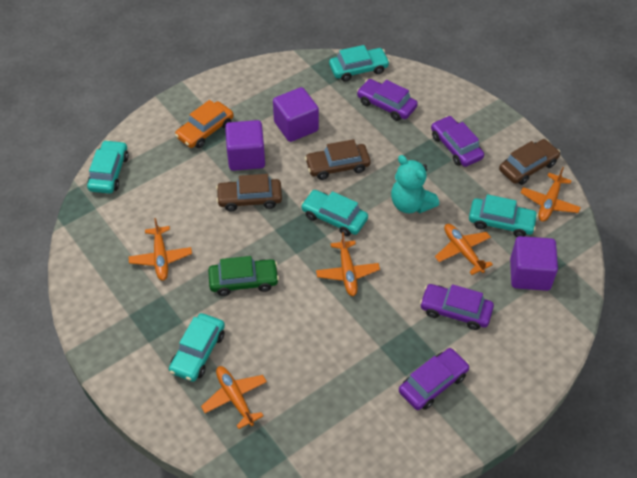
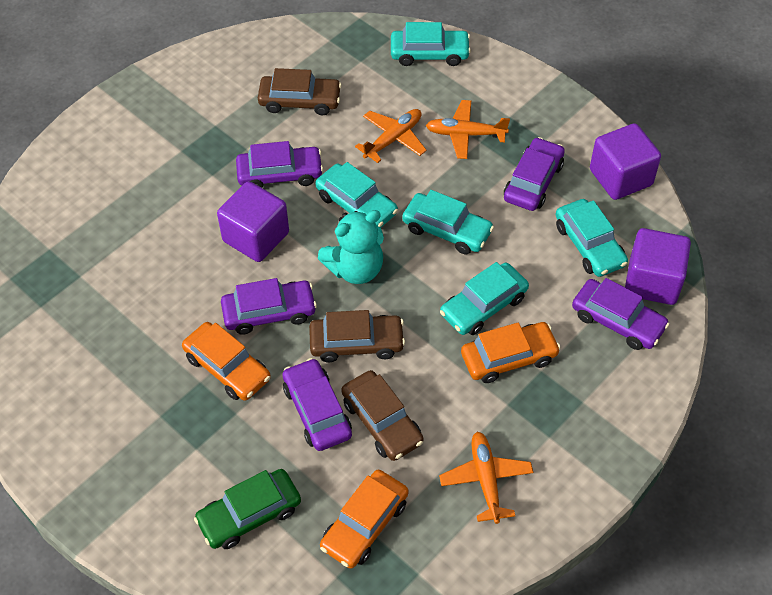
orange car: [175,100,234,148] = 1 -> [182,322,271,401] [320,469,409,569] [461,322,561,383] = 3
orange plane: [129,218,192,281] [201,366,267,429] [316,232,380,296] [435,224,493,275] [520,167,581,222] = 5 -> [355,109,426,163] [426,100,510,159] [439,432,534,524] = 3
purple car: [357,79,418,121] [399,348,469,410] [420,284,494,330] [431,116,484,167] = 4 -> [221,278,317,335] [236,141,323,188] [282,358,352,451] [504,137,565,211] [572,278,669,350] = 5

